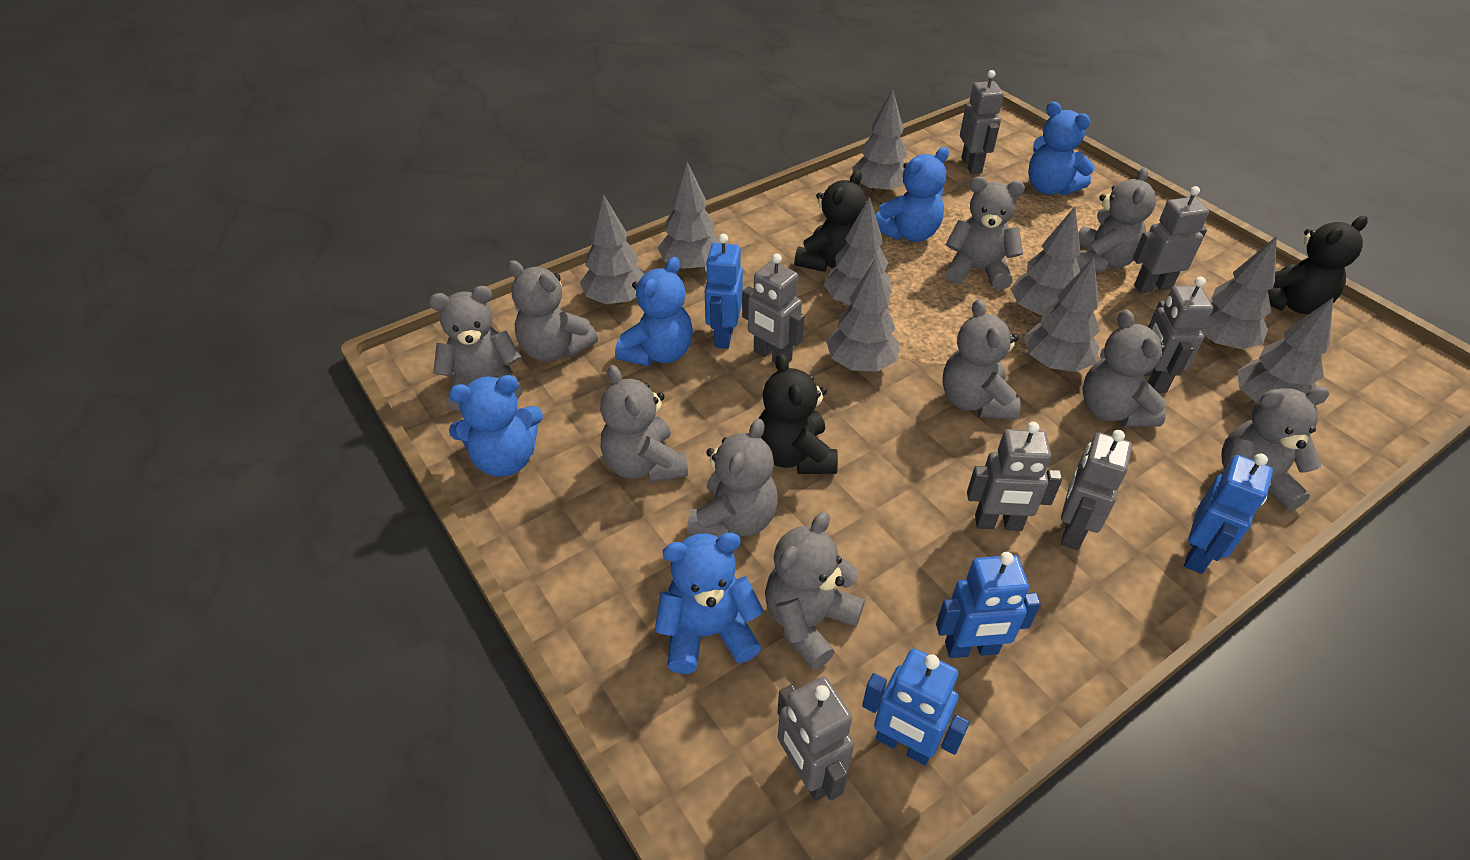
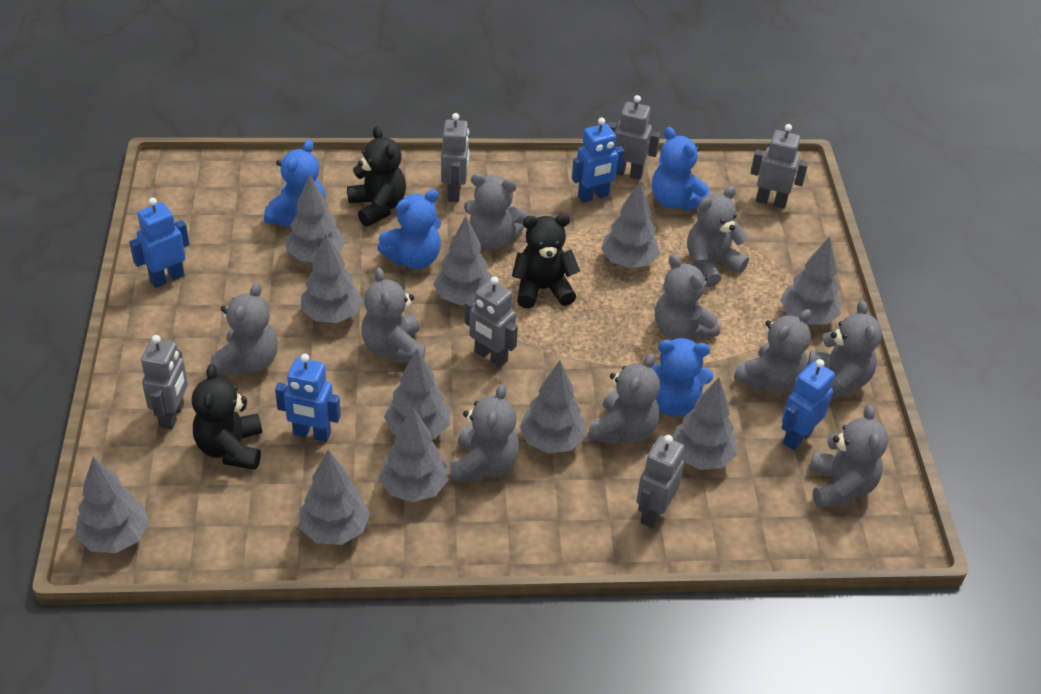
blue teddy bear: [449,375,543,477] [615,257,693,366] [655,533,764,674] [875,147,949,242] [1028,101,1095,195] = 5 -> [264,140,326,226] [377,189,441,269] [652,127,710,211] [652,338,713,417] = 4
grey robot: [742,254,805,363] [777,676,854,801] [960,70,1004,174] [967,422,1062,531] [1061,430,1132,550] [1133,186,1209,293] [1144,277,1213,393] = 7 -> [141,335,188,430] [441,113,469,202] [465,277,518,367] [608,95,660,180] [636,435,685,528] [750,124,808,209] = 6
grey tree: [580,194,646,305] [658,162,720,271] [824,197,892,305] [826,258,900,372] [852,89,907,194] [1010,207,1080,317] [1024,258,1100,372] [1201,236,1277,349] [1237,298,1333,403] = 9 -> [75,457,149,553] [286,174,346,262] [299,449,370,545] [301,233,363,323] [379,407,448,502] [384,349,450,439] [433,216,493,305] [519,360,586,453] [601,181,660,268] [672,378,737,470] [780,237,841,325] = 11

